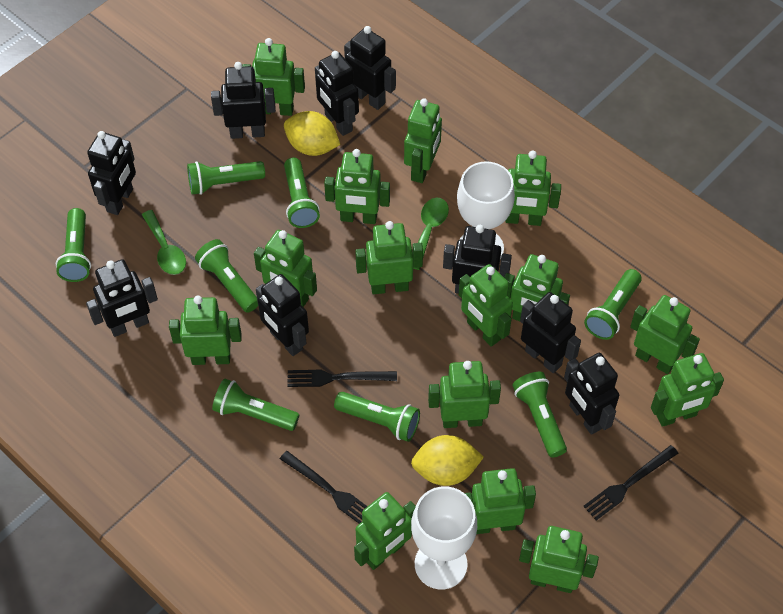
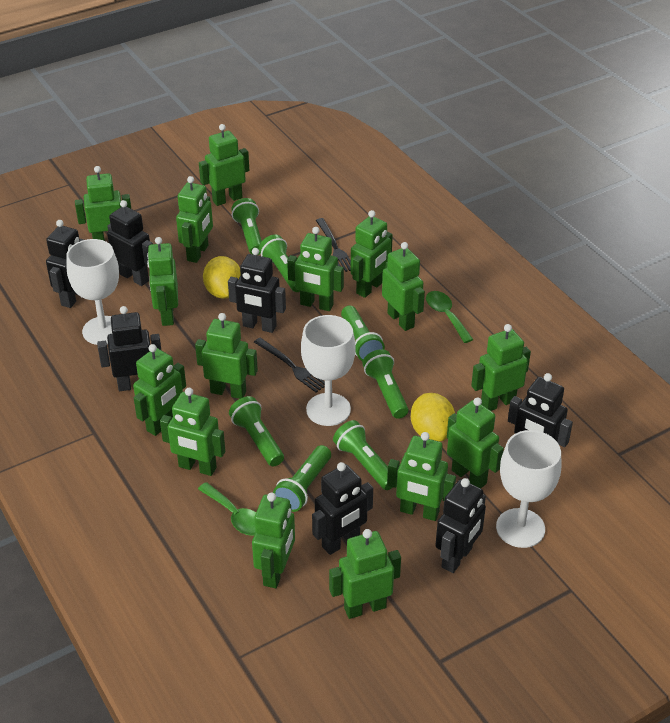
black fork: [280,451,368,524] [287,370,397,387] [583,445,678,520] = 3 -> [254,338,325,392] [316,218,351,272] = 2
black robot: [86,259,158,337] [87,131,136,215] [211,62,276,139] [256,274,309,356] [315,51,359,136] [344,26,396,110] [443,225,512,294] [520,292,581,373] [564,353,619,435] = 9 -> [46,220,84,308] [97,306,161,391] [107,200,153,286] [228,248,286,333] [312,462,373,555] [435,478,486,573] [508,373,573,447] = 7
green flashlight: [55,208,91,282] [187,161,265,195] [195,239,258,313] [212,379,299,431] [284,157,320,228] [334,392,420,442] [513,372,567,458] [584,269,642,340] = 8 -> [229,396,284,467] [231,198,262,255] [259,235,300,292] [273,445,331,512] [333,420,393,490] [341,305,385,361] [362,349,408,419] = 7
white goblet: [411,486,477,589] [457,162,515,259] = 2 -> [67,239,119,345] [301,315,356,426] [496,430,561,548] = 3

